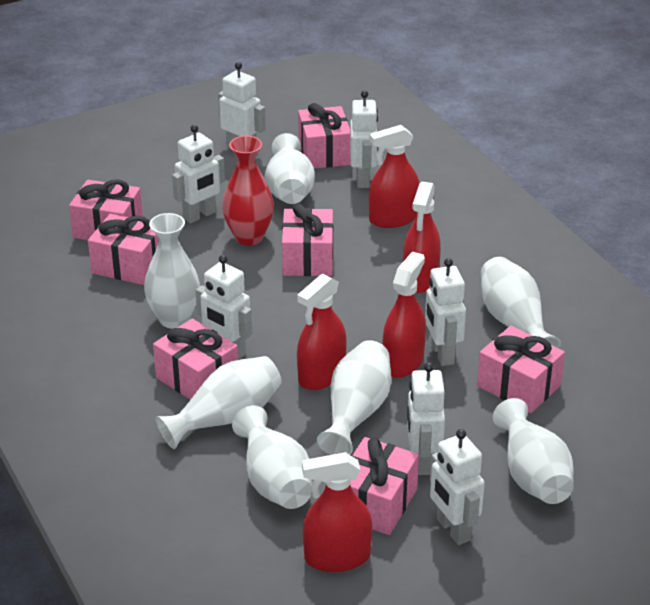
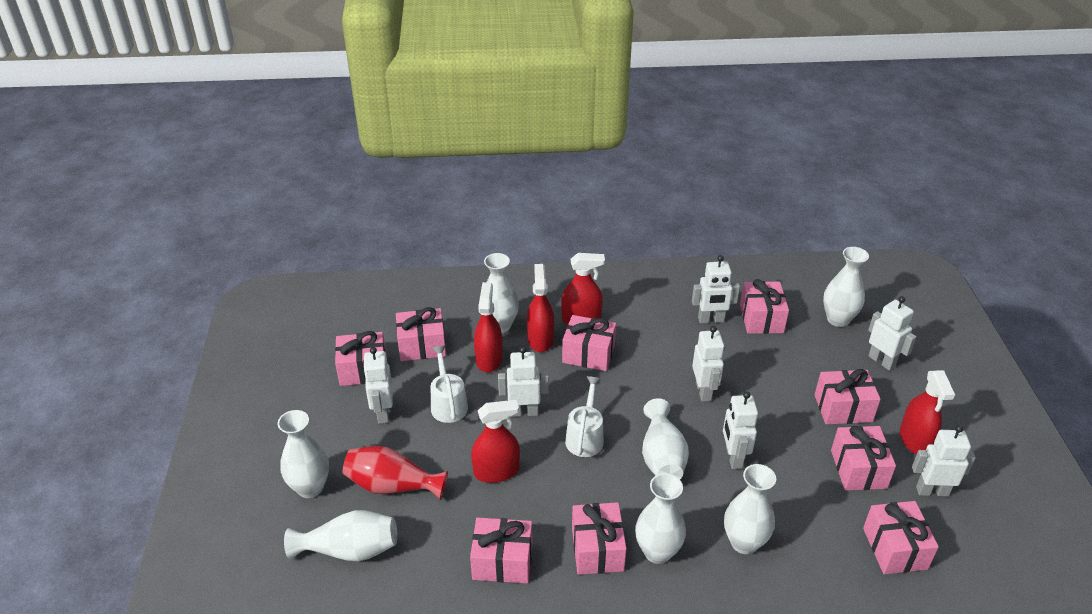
pink gift: [69,179,143,240] [88,214,159,285] [153,319,238,400] [282,204,333,276] [298,103,351,169] [350,437,419,535] [477,326,565,413] = 7 -> [335,331,386,386] [396,307,446,361] [470,517,533,584] [562,315,616,371] [572,502,627,575] [740,279,789,334] [815,369,881,425] [831,426,896,490] [863,501,939,574] = 9
white watering can: none = 0 -> [431,346,468,423] [565,376,604,457] = 2

